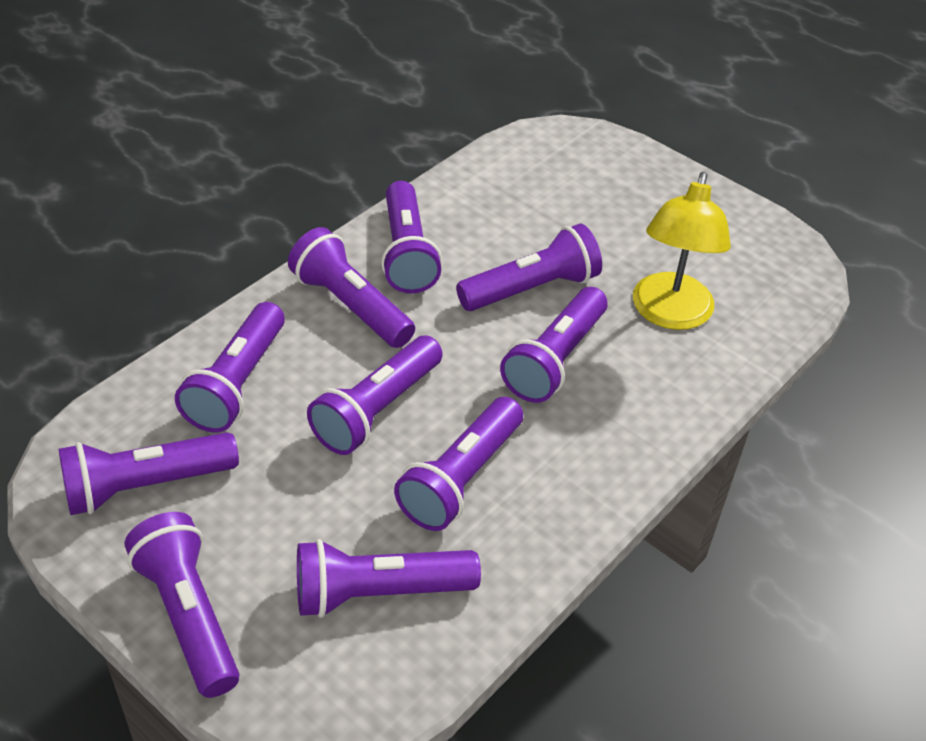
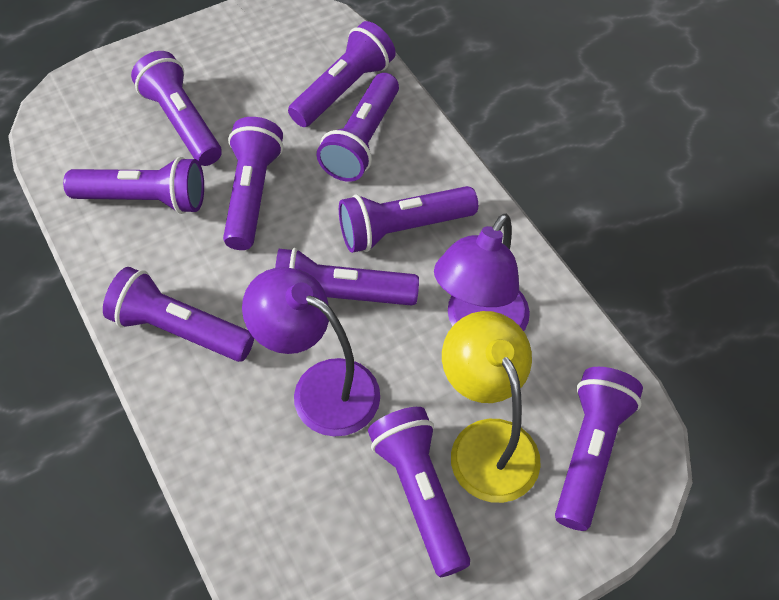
purple lamp: none = 0 -> [242,267,380,437] [434,213,530,331] = 2

